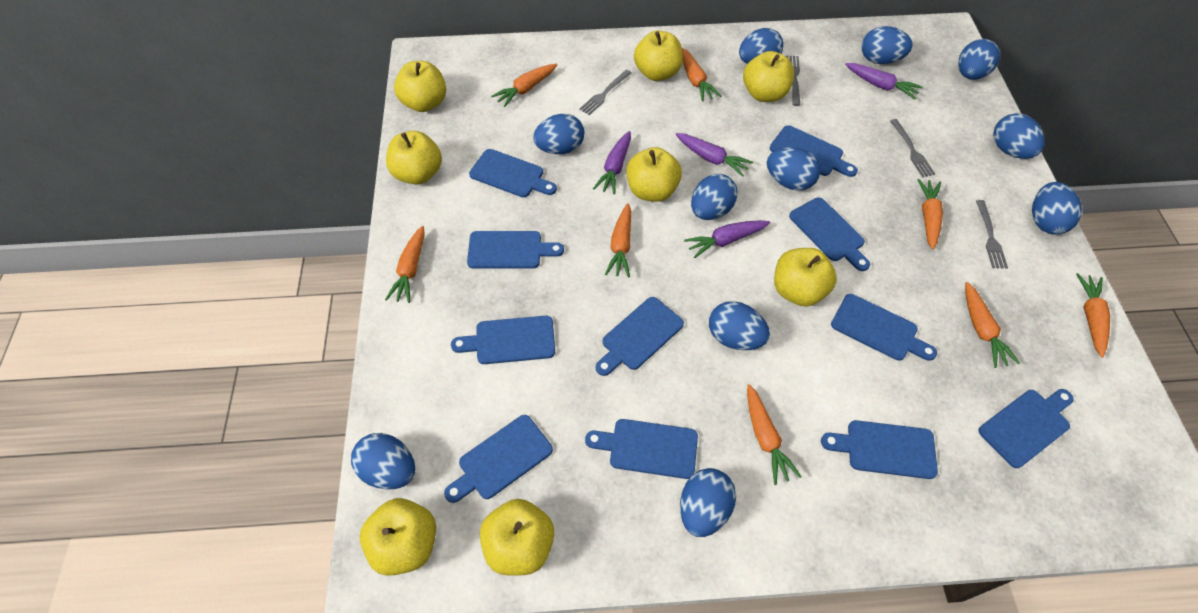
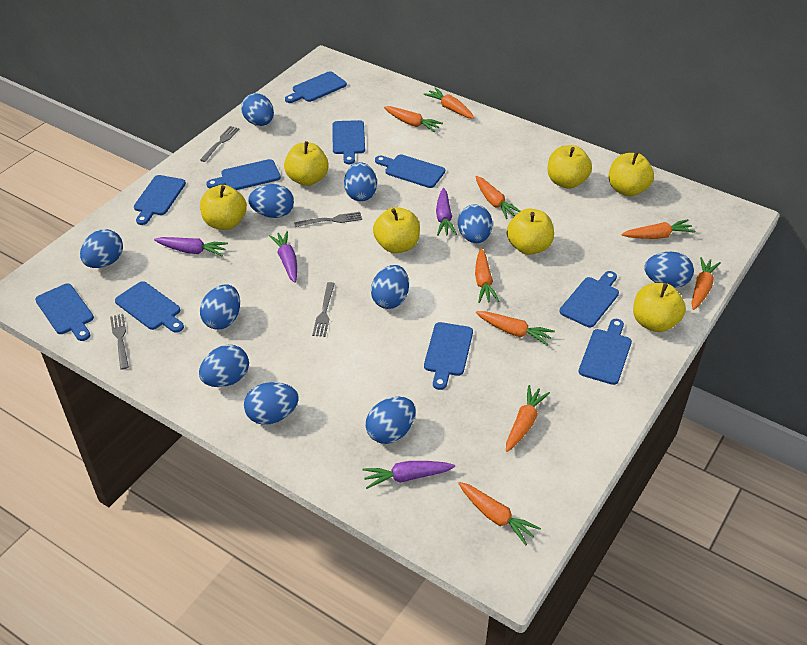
blue cutting board: [444,415,553,503] [451,316,555,364] [467,231,564,269] [469,149,557,197] [585,419,698,479] [596,297,684,376] [770,125,858,177] [789,197,870,271] [821,420,938,479] [831,294,937,361] [979,389,1074,468] = 11 -> [35,284,94,341] [115,281,184,333] [134,175,186,225] [206,159,281,190] [285,71,347,103] [332,120,365,164] [375,155,445,188] [424,322,473,390] [559,271,619,328] [579,319,632,385] = 10
orange carrot: [385,226,425,303] [491,64,557,107] [605,203,631,278] [682,48,721,102] [747,384,802,485] [917,179,943,250] [965,282,1020,368] [1076,273,1110,358] = 8 -> [384,106,443,132] [424,88,474,119] [458,482,541,545] [475,176,520,219] [475,248,499,303] [476,311,555,346] [506,385,550,452] [621,219,695,239] [691,257,721,310] = 9
yellow apple: [360,498,436,576] [386,131,442,185] [394,61,446,112] [480,499,554,576] [626,147,682,202] [634,30,683,81] [743,51,794,102] [774,248,837,307] = 8 -> [200,185,247,230] [284,141,329,186] [373,207,420,253] [507,208,554,255] [547,145,592,189] [608,152,654,197] [633,283,686,332] = 7

